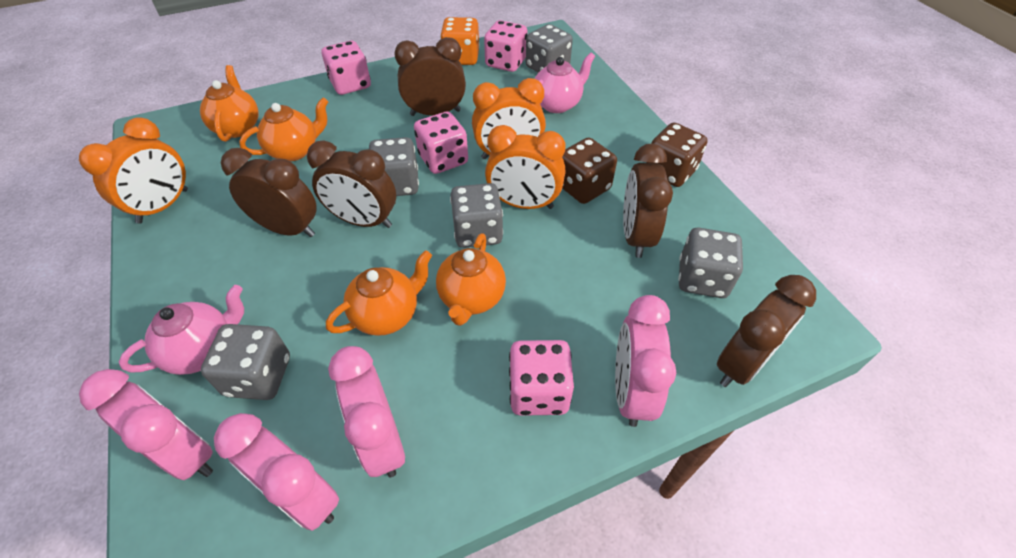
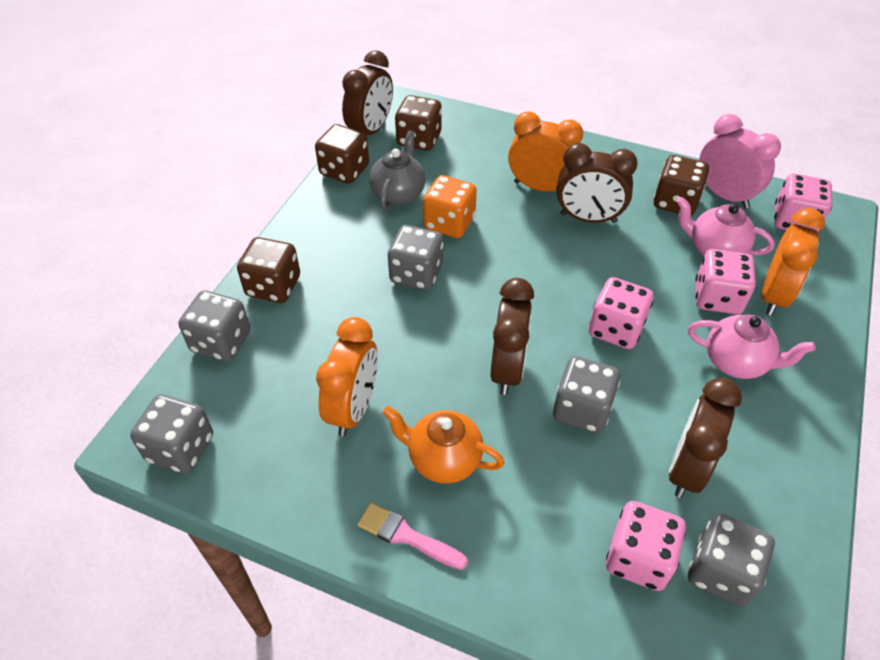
brown clock: [221,148,317,237] [307,140,396,228] [394,37,466,116] [623,143,673,258] [717,275,816,387] = 5 -> [342,51,393,135] [490,278,534,395] [556,143,638,223] [669,378,742,498] = 4
brown dice: [562,138,617,204] [646,122,708,187] = 2 -> [237,237,300,303] [315,124,369,184] [395,95,442,151] [654,155,709,216] = 4
grey teapot: none = 0 -> [369,130,425,211] = 1
orange teapot: [200,65,259,142] [239,98,328,161] [326,250,432,336] [436,233,506,326] = 4 -> [383,406,505,484] = 1
pink brush: none = 0 -> [357,503,468,570] = 1
pink clock: [79,369,213,480] [214,413,339,531] [328,346,405,477] [615,295,676,427] = 4 -> [699,114,781,208] = 1

